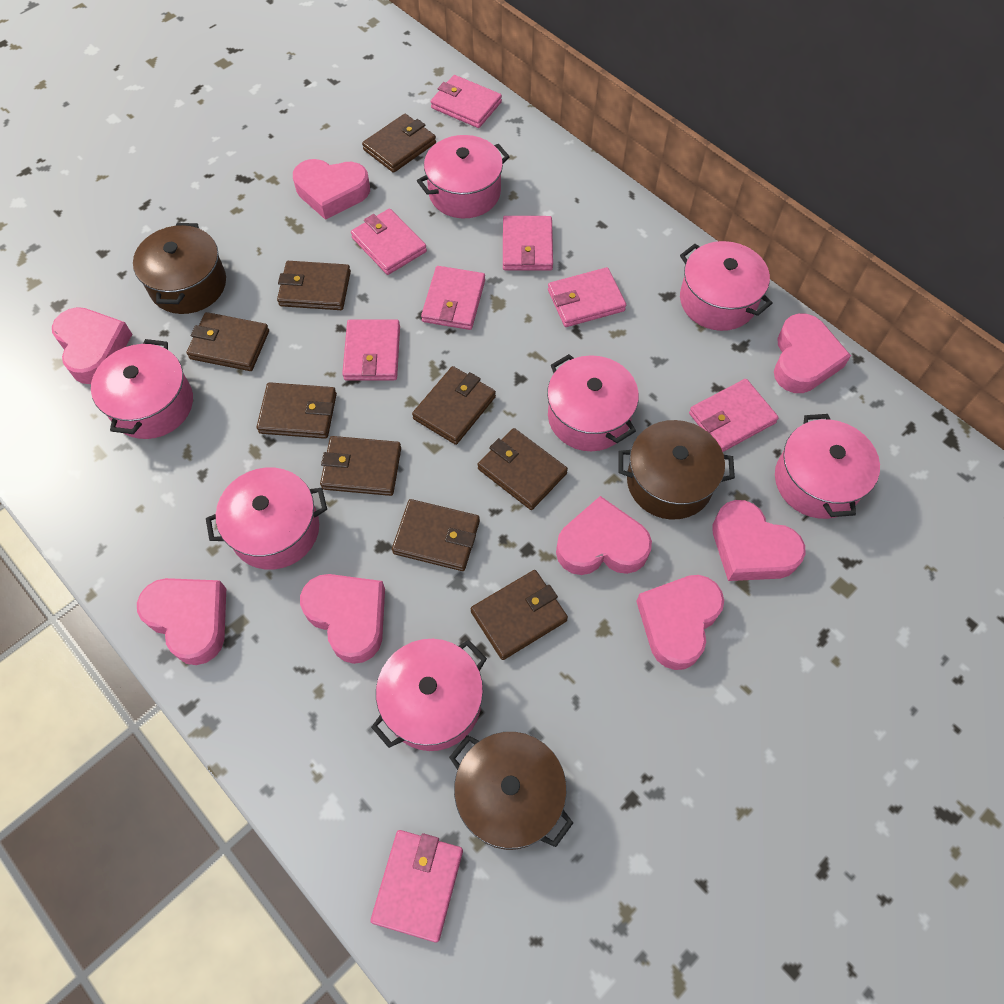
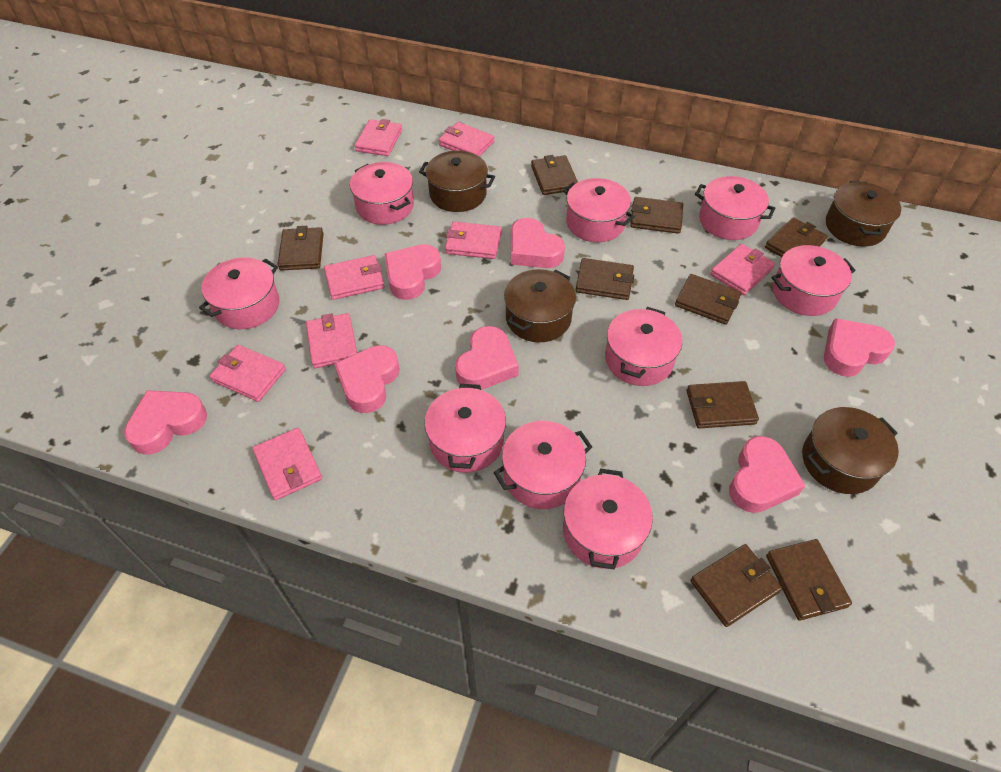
brown pot: [133,223,226,314] [449,732,573,850] [618,420,735,520] = 3 -> [419,151,495,212] [504,269,576,342] [802,407,899,494] [826,181,901,247] = 4
pink heart: [52,307,132,384] [137,578,226,665] [293,159,370,220] [300,574,385,664] [556,496,652,575] [636,575,724,670] [712,500,806,581] [774,313,851,393] = 8 -> [124,390,207,455] [334,345,400,413] [384,244,441,300] [455,326,519,390] [511,218,565,268] [729,436,806,513] [824,318,895,377] = 7
pink pot: [91,339,193,439] [206,468,327,569] [371,639,487,751] [417,135,510,218] [547,354,639,451] [680,241,773,331] [775,414,880,519] = 7 -> [199,258,279,329] [350,162,414,225] [425,384,506,473] [494,421,592,509] [563,178,635,242] [563,469,653,569] [605,307,682,386] [695,176,775,240] [772,245,856,316] = 9

